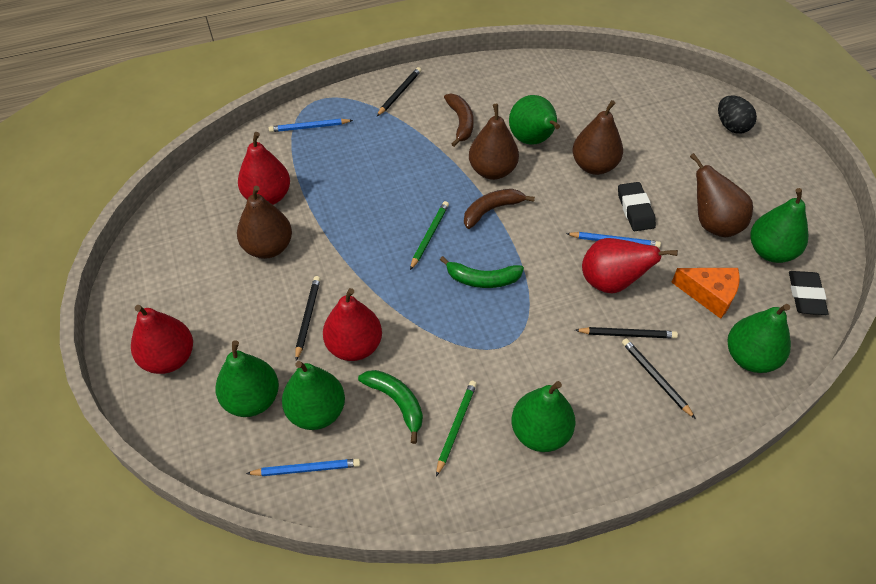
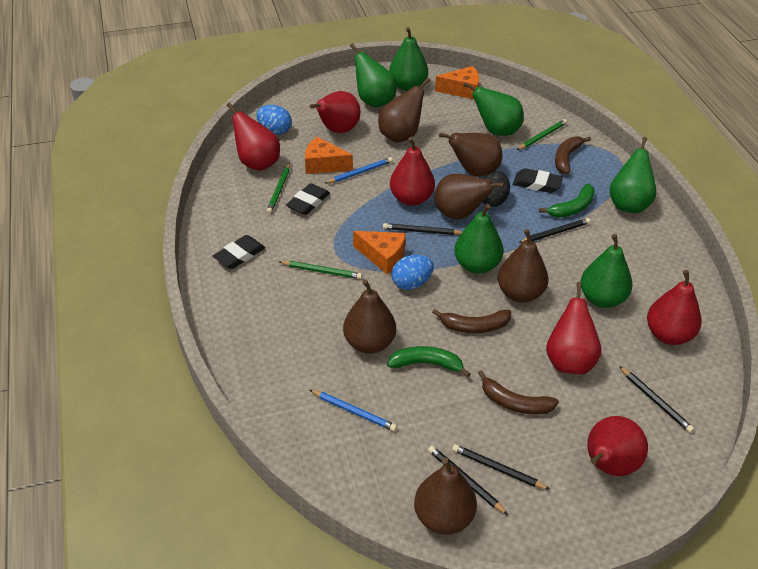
black eraser: [618,182,656,231] [789,271,829,315] = 2 -> [213,235,265,269] [286,183,330,215] [513,168,563,193] = 3
black pencil: [295,276,320,361] [377,67,421,116] [575,327,678,339] [622,338,696,419] = 4 -> [383,223,462,235] [428,446,508,515] [452,444,550,490] [518,218,591,243] [619,366,694,433] = 5
blue egg: none = 0 -> [257,105,292,135] [392,255,434,290] = 2
blue pencil: [246,459,360,476] [269,119,353,132] [566,232,661,248] = 3 -> [310,390,397,431] [324,157,393,184] = 2
brown banana: [444,94,474,147] [464,189,535,229] = 2 -> [432,309,511,333] [478,370,559,415] [555,136,591,174] = 3
brown pear: [237,186,292,259] [469,104,519,180] [572,100,623,175] [690,153,753,237] = 4 -> [343,280,396,354] [378,78,431,143] [414,458,477,535] [434,174,505,219] [439,133,502,176] [498,229,548,303] = 6
green pencil: [410,201,449,270] [436,381,477,476] = 2 -> [266,163,290,214] [279,261,362,279] [517,119,567,150] = 3
orange cheese: [671,268,740,319] = 1 -> [305,137,353,174] [353,231,406,274] [435,66,479,99] = 3
red pear: [131,305,193,374] [238,132,290,205] [323,288,382,361] [582,238,678,294] = 4 -> [227,102,280,171] [310,91,361,133] [390,137,435,206] [546,282,602,374] [587,416,648,476] [647,270,702,345] = 6

